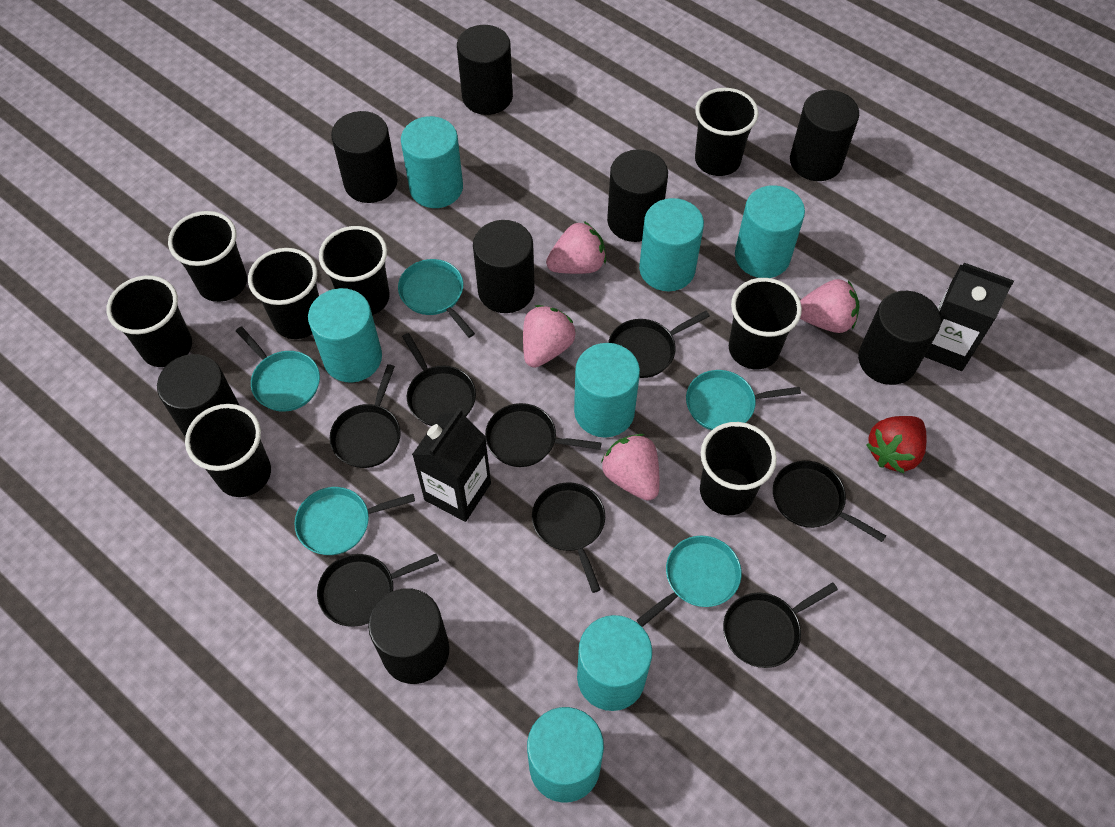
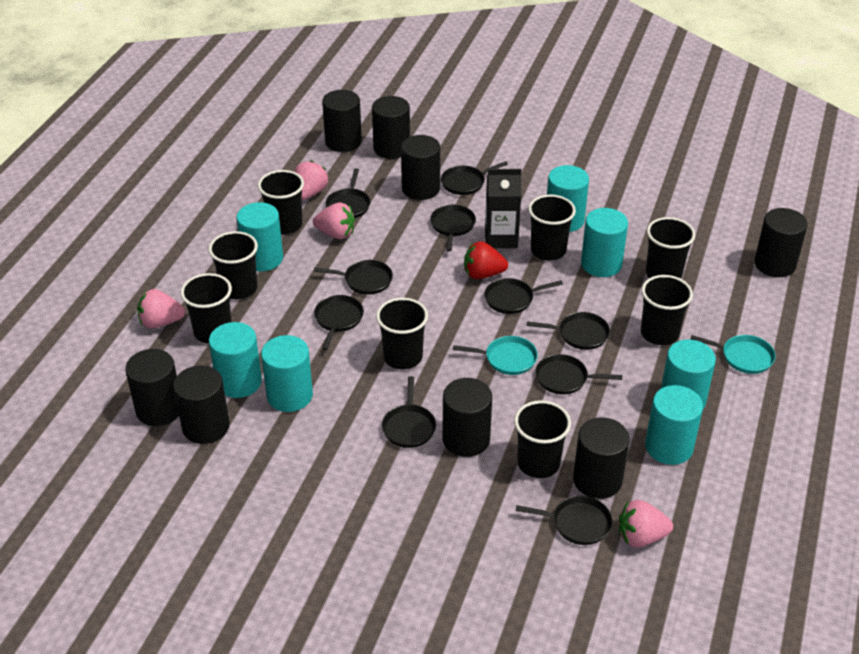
black carton: [412,408,491,522] [924,263,1014,371] = 2 -> [485,169,521,248] = 1
black pan: [317,554,439,627] [330,364,401,468] [402,333,476,426] [485,403,601,467] [532,482,605,593] [608,311,710,378] [723,582,838,668] [773,461,886,542] = 8 -> [314,260,393,295] [314,295,364,350] [326,168,370,218] [382,376,436,448] [430,205,476,252] [441,161,508,195] [484,278,563,314] [516,496,612,545] [527,312,610,350] [535,354,622,395] = 10
turquoise pan: [236,326,320,412] [295,487,415,555] [398,259,475,338] [637,536,742,627] [686,370,801,430] = 5 -> [453,336,538,375] [690,335,776,374] = 2

